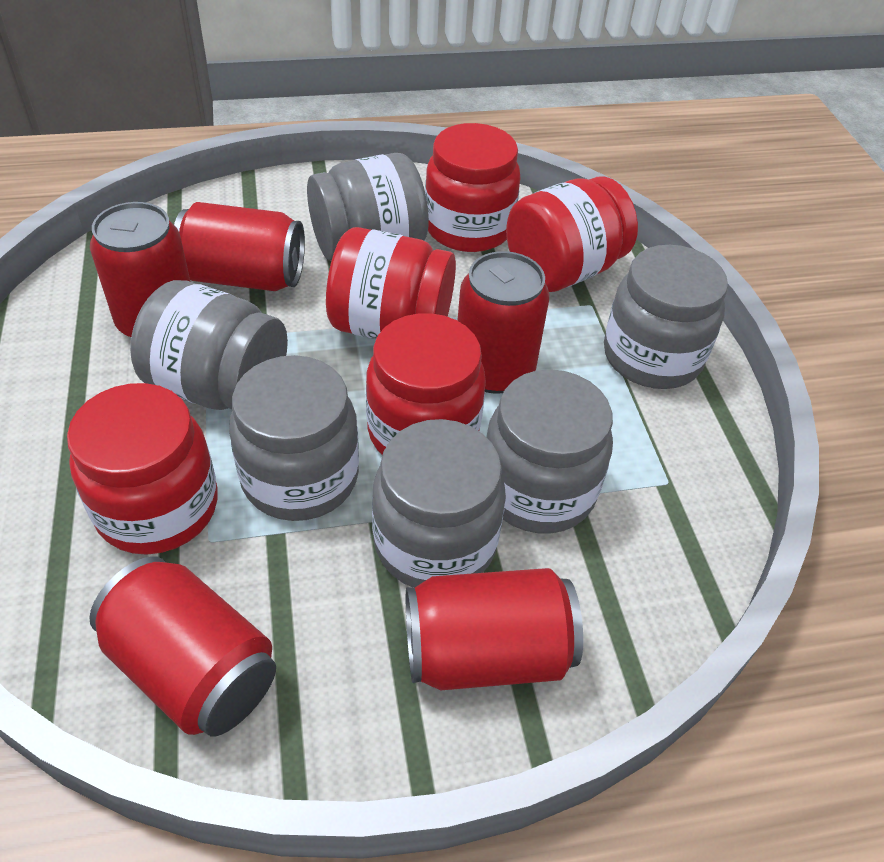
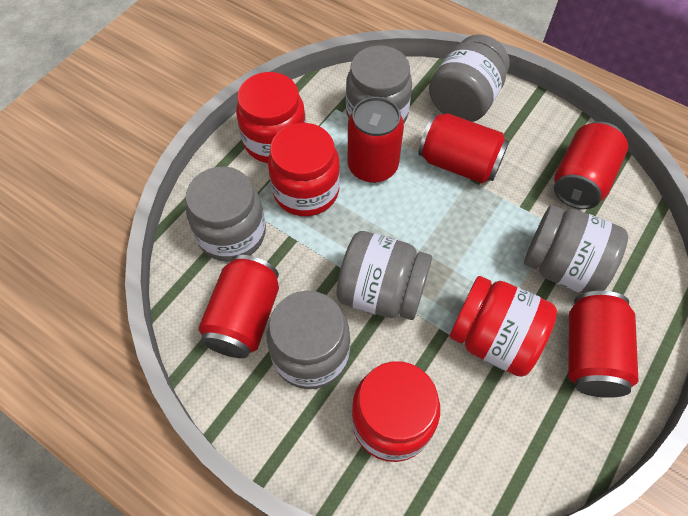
red jar: [67,383,218,555] [326,227,456,339] [366,313,486,455] [425,123,521,252] [506,177,638,292] = 5 -> [236,72,306,163] [268,123,340,216] [351,361,440,462] [450,276,557,377] = 4

